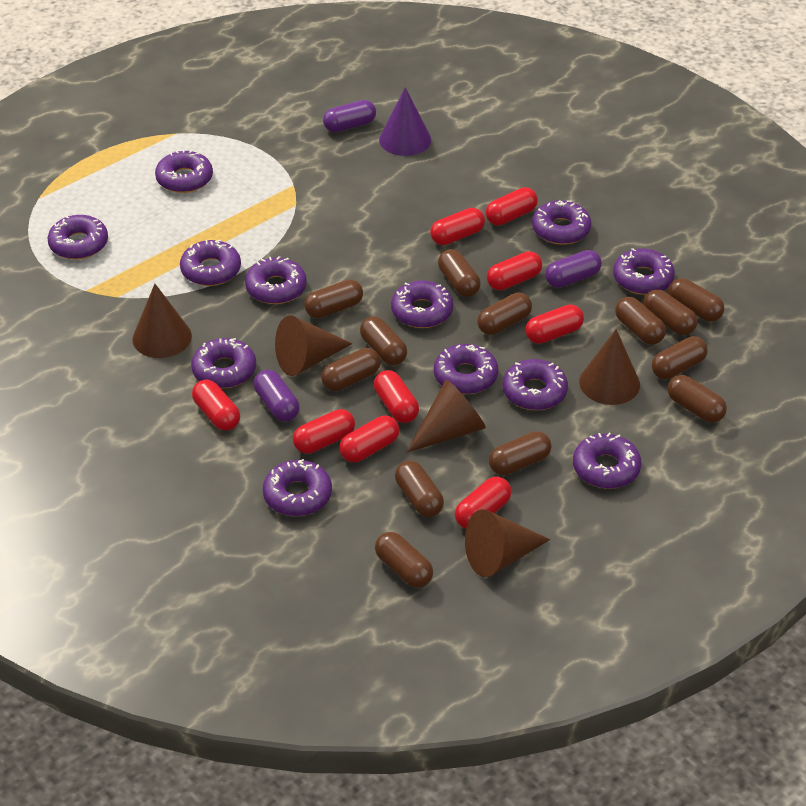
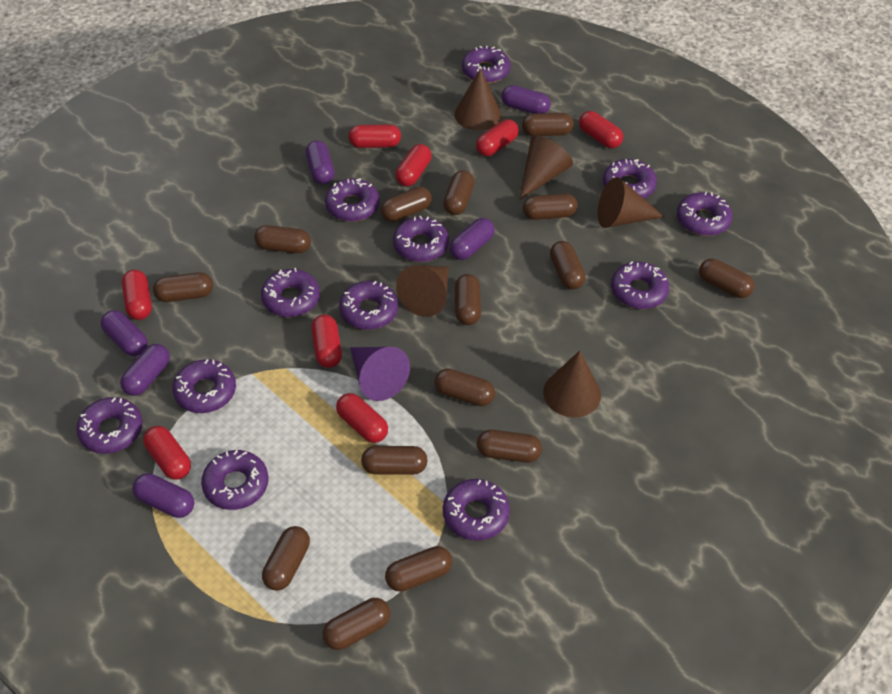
brown capsule: [304,279,363,318] [321,348,381,391] [360,316,407,365] [375,532,433,588] [395,461,444,517] [438,249,481,297] [477,293,532,335] [489,431,551,475] [615,297,666,345] [644,289,697,335] [652,336,708,379] [668,278,725,322] [668,375,727,423] = 13 -> [153,272,213,302] [254,225,311,253] [262,526,310,591] [323,598,390,650] [361,446,428,475] [381,186,432,222] [385,546,452,592] [434,368,495,406] [443,170,475,215] [455,274,481,325] [477,430,542,462] [522,113,574,136] [523,193,578,220] [550,241,586,289] [699,259,754,298] = 15
purple capsule: [254,370,300,421] [323,100,376,132] [545,250,602,288] = 3 -> [101,310,148,356] [120,344,170,396] [132,473,194,518] [306,141,335,184] [450,218,495,260] [501,85,551,114] = 6
red capsule: [192,380,240,431] [293,409,355,454] [339,416,399,462] [374,370,419,423] [430,208,485,245] [455,477,511,528] [486,187,538,225] [487,251,542,290] [525,304,584,344] = 9 -> [122,270,152,320] [143,426,191,480] [311,315,342,368] [336,393,388,443] [348,124,401,148] [395,144,432,186] [476,119,519,156] [579,111,623,148] = 8

